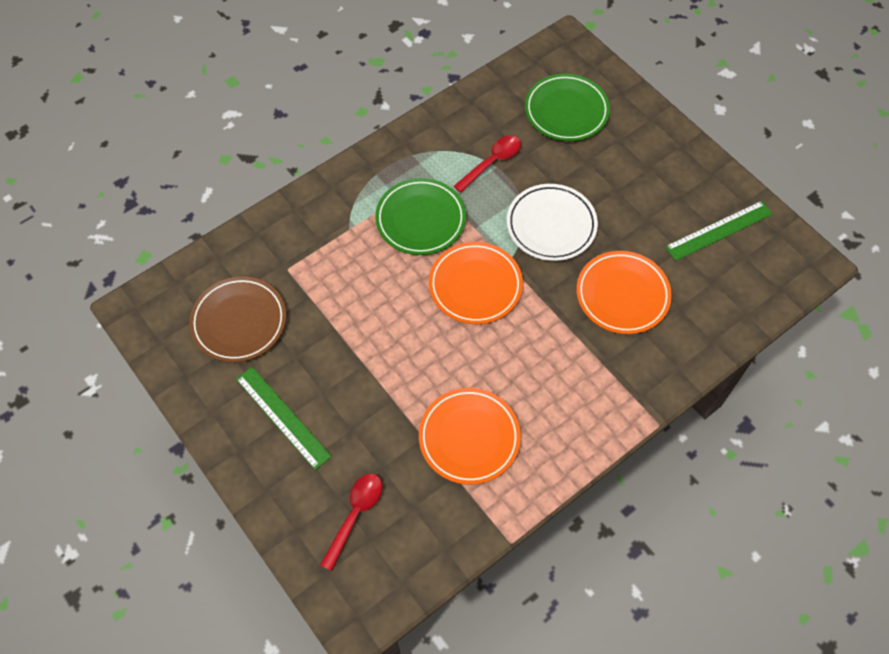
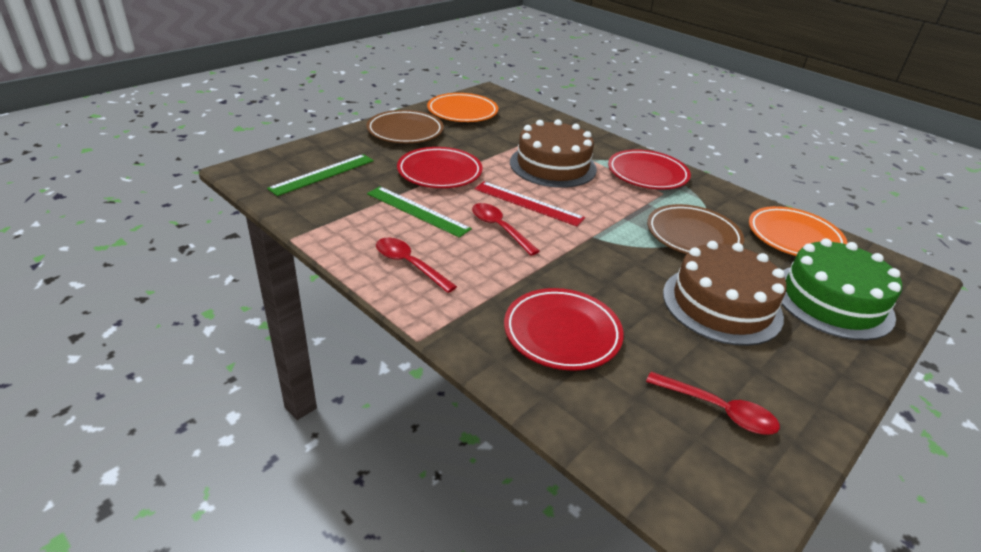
brown cake: none = 0 -> [510,119,597,188] [663,241,787,346] = 2
brown plate: [189,276,286,362] = 1 -> [366,110,444,143] [647,204,744,254] = 2
green cake: none = 0 -> [781,238,902,340] = 1
green plate: [375,178,466,255] [525,74,610,141] = 2 -> none = 0
orange plate: [419,388,521,485] [429,242,523,324] [576,251,672,334] = 3 -> [427,93,498,122] [749,206,847,256] = 2
red plate: none = 0 -> [397,147,482,188] [504,288,624,371] [608,149,691,190] = 3
red ruler: none = 0 -> [474,181,585,226] = 1
red spoon: [320,473,382,571] [454,136,521,193] = 2 -> [376,238,457,293] [472,203,540,256] [646,372,780,435] = 3
white plate: [507,184,598,261] = 1 -> none = 0

